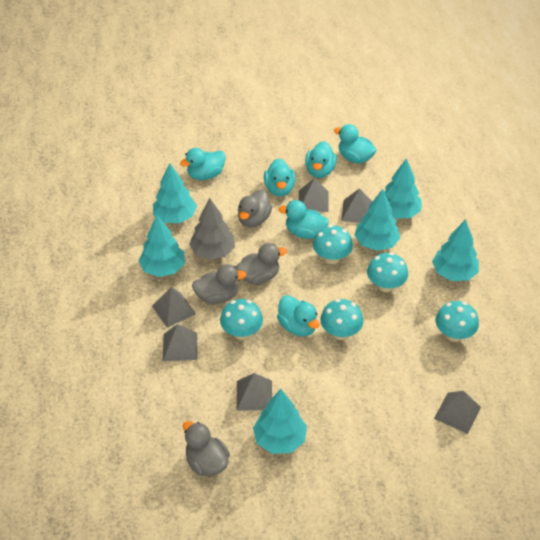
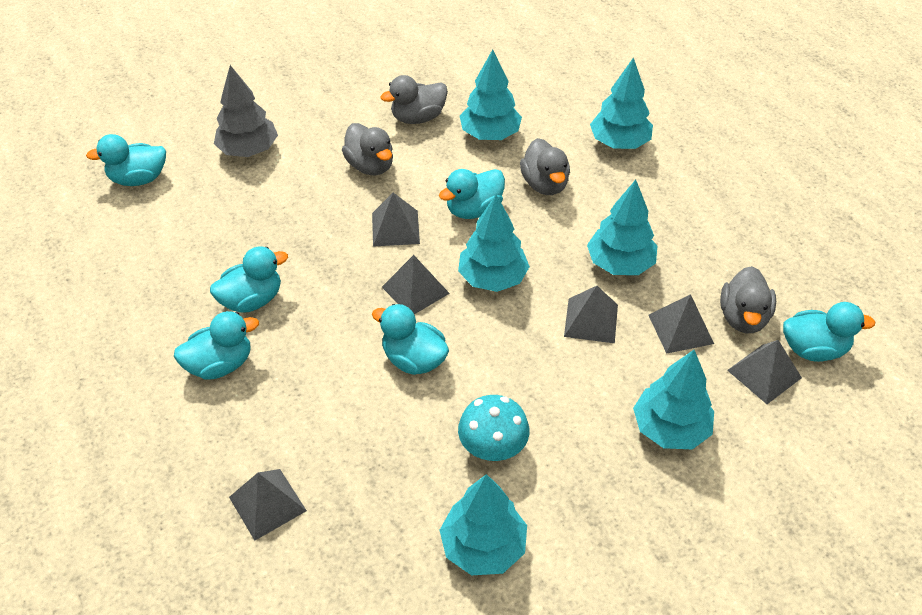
turquoise mushroom: [220,299,263,340] [313,225,353,264] [320,299,363,340] [367,252,408,292] [436,301,479,342] = 5 -> [458,395,529,461] = 1

